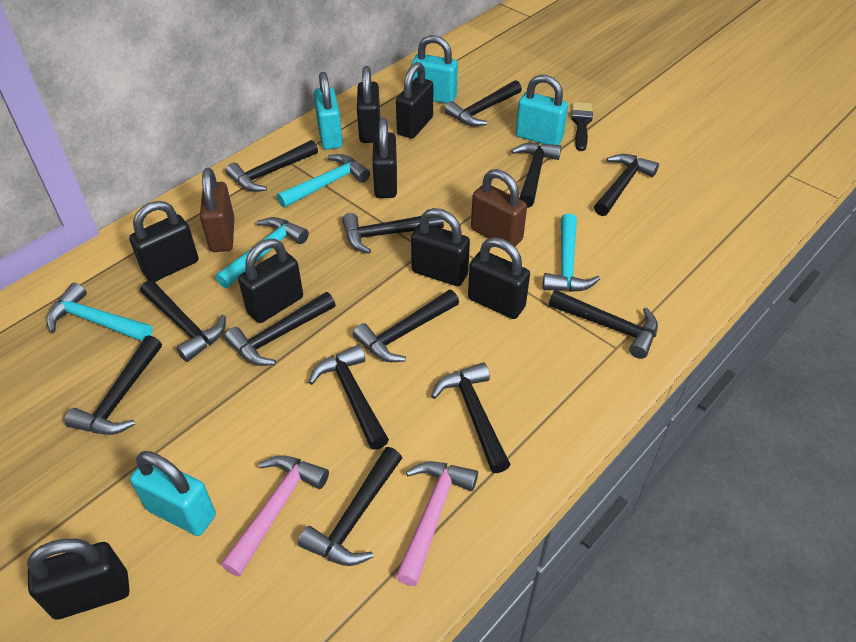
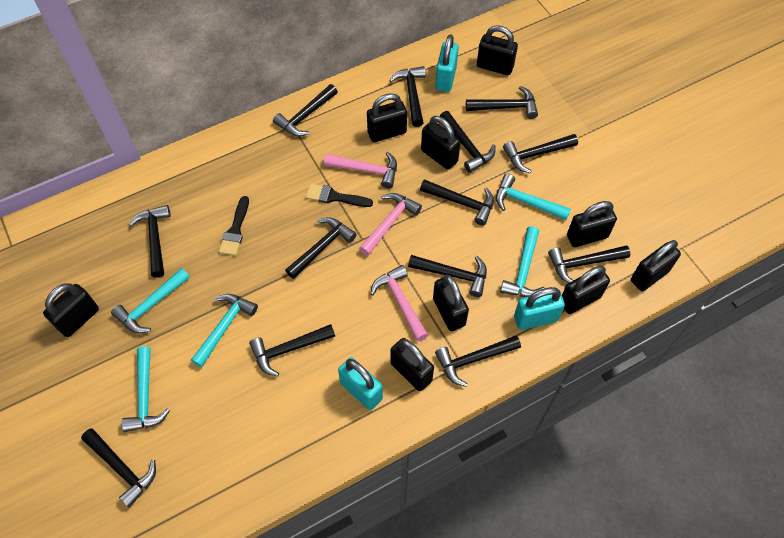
black brush: [571,102,593,151] = 1 -> [219,196,249,256] [306,183,373,207] = 2
black padlock: [27,539,129,620] [129,201,198,282] [238,239,303,323] [357,66,380,143] [372,118,397,198] [396,62,433,139] [411,208,470,286] [468,237,530,319] = 8 -> [43,283,99,337] [367,93,407,142] [391,338,434,391] [421,116,461,170] [433,275,469,331] [477,25,518,75] [562,266,610,314] [567,201,617,247] [631,240,681,291] = 9
brown padlock: [200,168,235,252] [471,169,527,247] = 2 -> none = 0
pink hammer: [221,455,329,577] [395,461,478,586] = 2 -> [324,152,397,188] [359,193,422,256] [370,265,428,342] = 3
turquoise hammer: [46,283,153,341] [215,217,309,288] [277,154,370,208] [542,213,600,292] = 4 -> [111,268,190,333] [121,347,170,432] [191,294,258,367] [496,174,571,220] [500,226,544,297] = 5
turquoise padlock: [130,451,216,536] [314,72,343,150] [411,35,458,104] [516,75,568,145] = 4 -> [338,357,383,410] [435,34,459,92] [514,287,565,330] = 3

